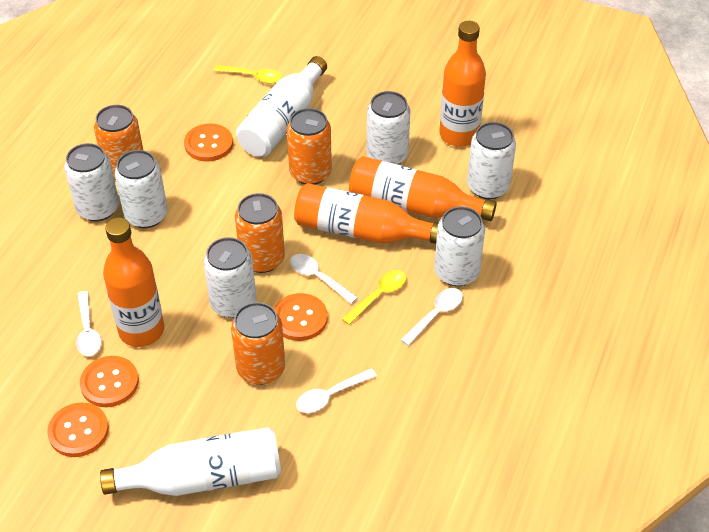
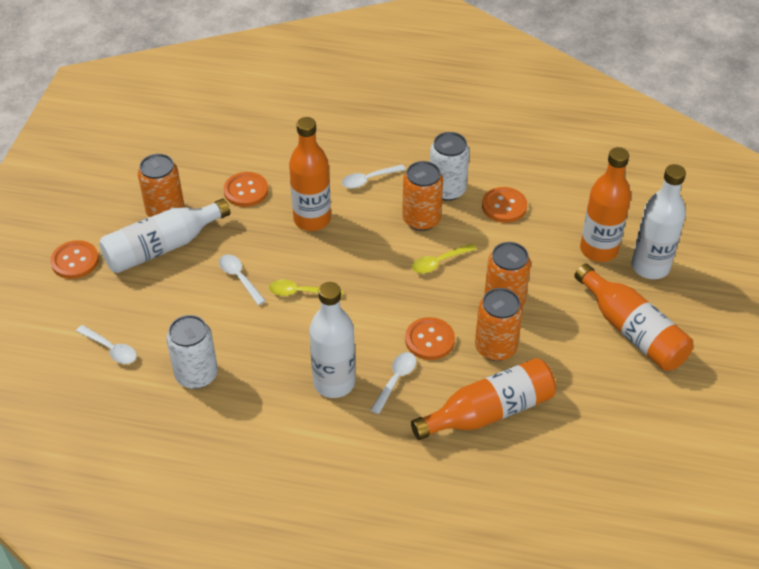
white bottle: [100,427,281,496] [236,56,327,157] = 2 -> [99,198,230,273] [309,282,355,398] [631,164,686,279] = 3
white can: [64,143,119,222] [115,150,168,228] [204,237,256,318] [367,91,411,165] [434,206,485,287] [467,122,516,199] = 6 -> [166,315,218,389] [430,132,470,201] = 2

